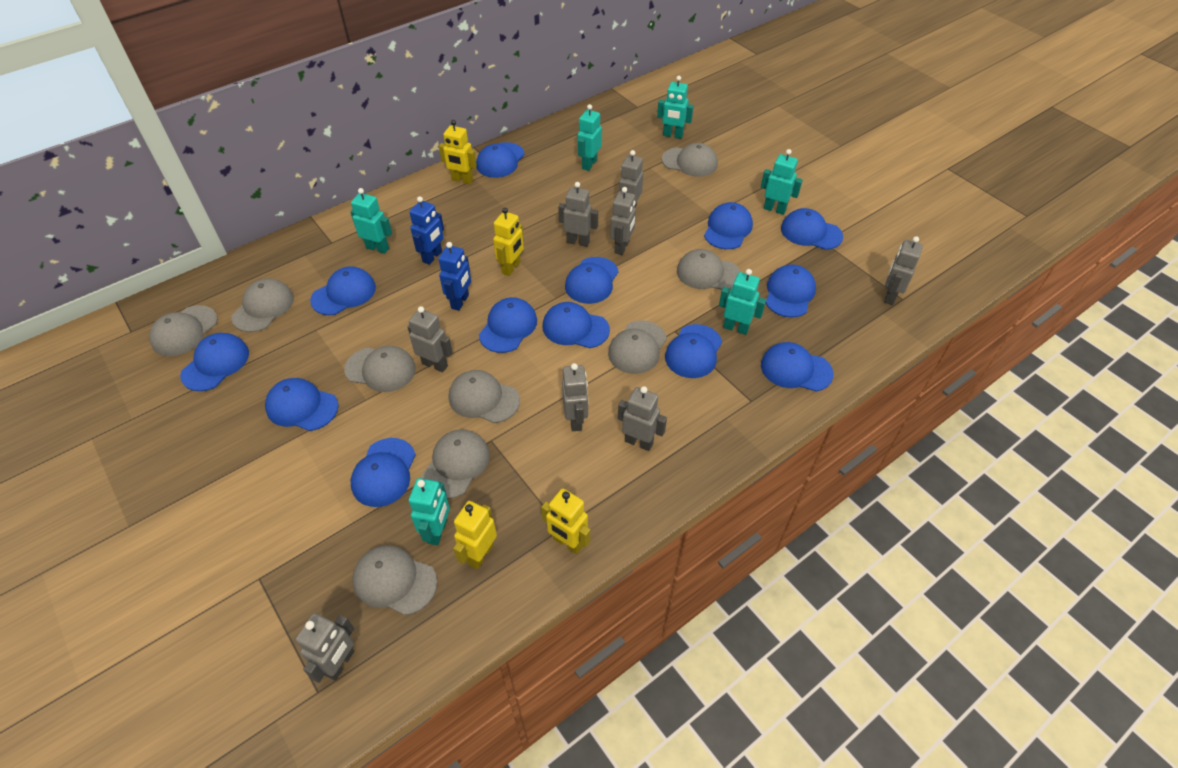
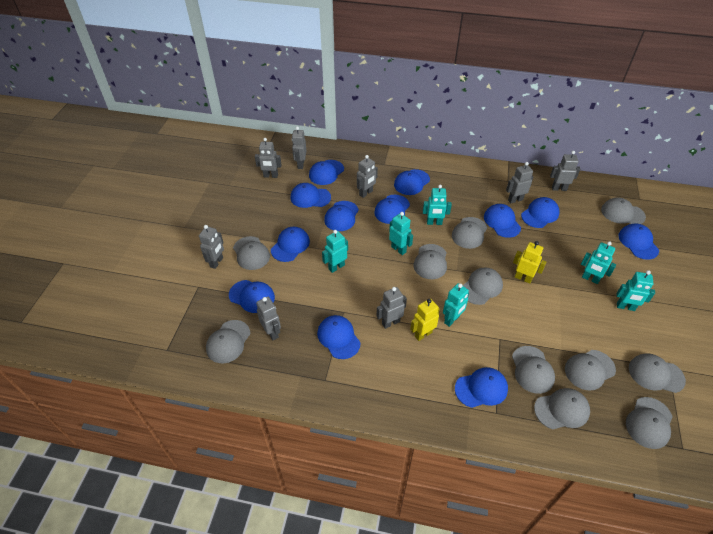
blue cap: [180,333,249,391] [265,378,338,431] [310,266,376,315] [351,438,416,507] [476,142,525,178] [479,297,537,353] [543,302,610,348] [565,257,619,304] [665,324,722,378] [704,202,753,249] [761,342,833,392] [766,265,816,318] [781,208,843,250] = 13 -> [229,280,275,313] [271,227,310,262] [290,183,331,208] [309,160,344,185] [317,315,361,359] [324,201,359,231] [374,195,410,224] [394,169,430,195] [455,367,508,408] [484,204,521,238] [521,197,560,228] [618,223,659,260] = 12
blue robot: [409,196,444,265] [438,242,471,311] = 2 -> none = 0
grey cap: [149,305,218,357] [231,278,294,332] [344,346,416,392] [352,546,437,615] [422,429,490,499] [449,370,520,423] [608,320,667,374] [662,143,718,177] [677,249,741,290] = 9 -> [206,320,250,363] [233,236,270,270] [414,244,447,279] [452,217,487,249] [462,268,503,305] [512,346,555,394] [534,388,590,429] [565,350,616,391] [601,197,646,224] [626,397,673,449] [629,353,686,393] = 11
yellow robot: [439,120,477,184] [453,501,497,569] [493,208,524,276] [541,489,590,554] = 4 -> [410,299,440,341] [513,241,546,283] = 2

